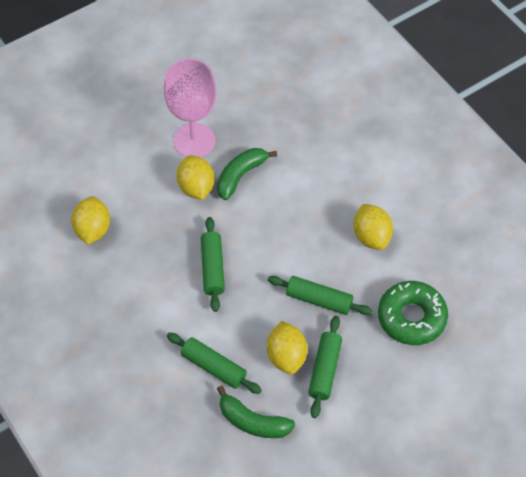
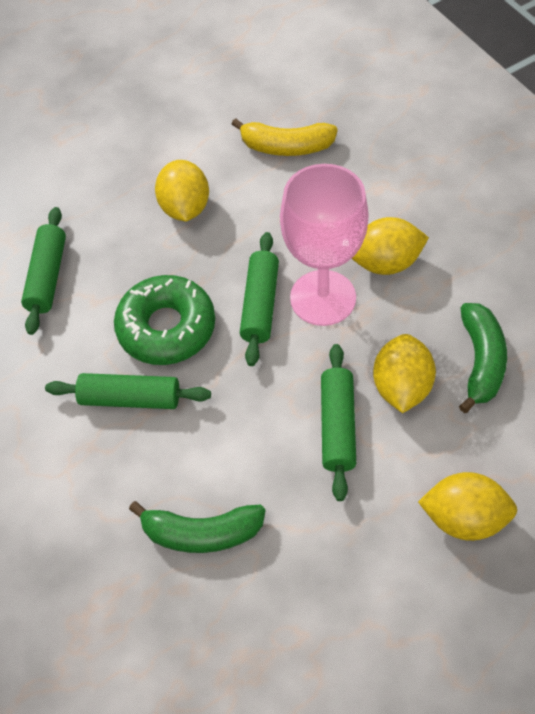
yellow banana: none = 0 -> [232,118,338,156] = 1

